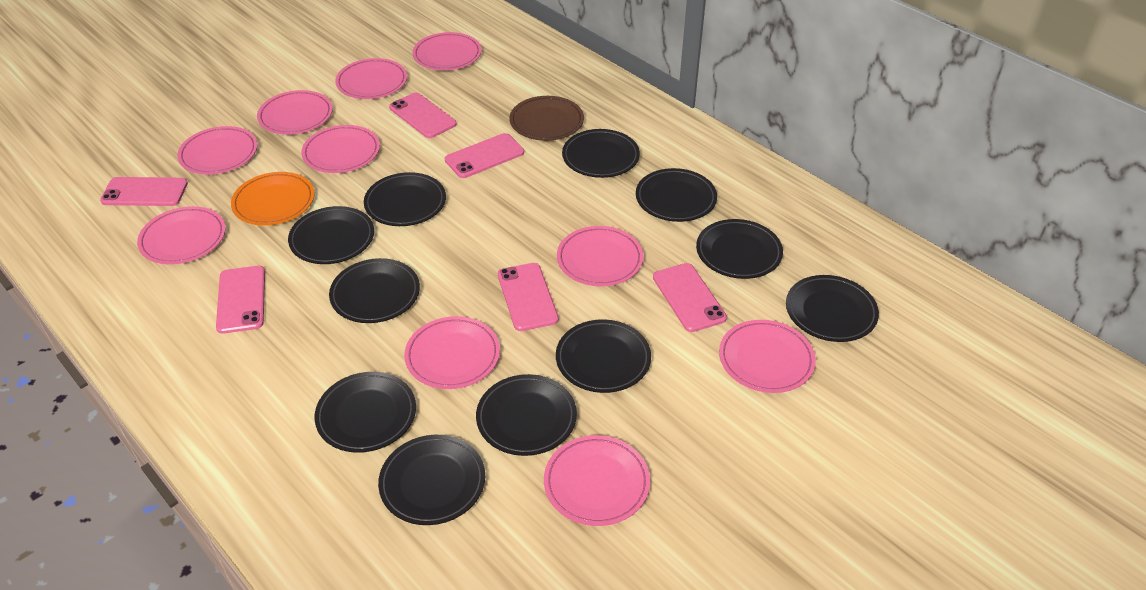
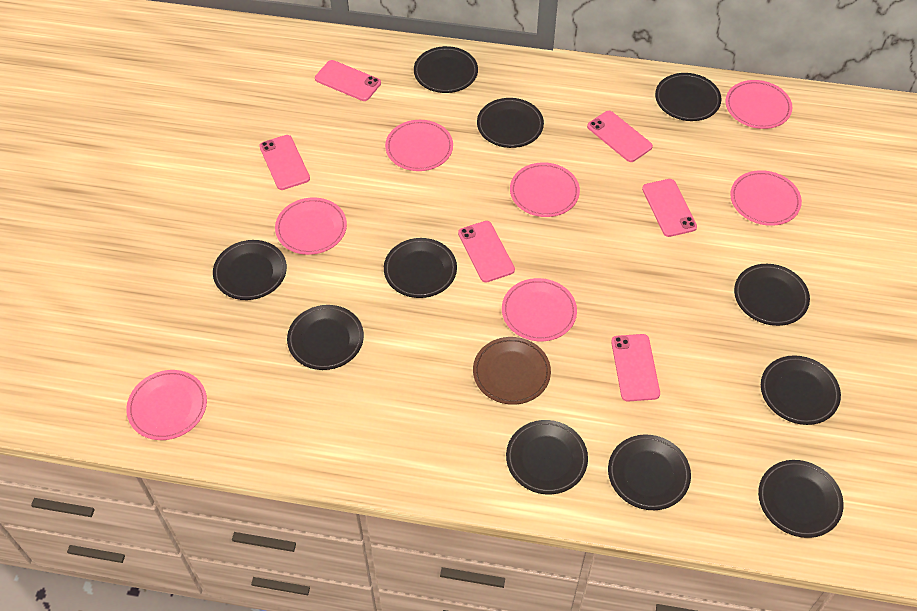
orange plate: [231,172,315,226] = 1 -> none = 0
pink plate: [137,206,226,265] [177,126,257,175] [257,90,333,135] [301,125,380,173] [335,58,407,99] [404,316,500,389] [412,32,481,71] [544,435,650,526] [557,226,643,286] [719,320,816,393] = 10 -> [126,370,207,440] [275,197,347,255] [385,120,453,171] [502,278,577,341] [510,162,580,217] [725,80,792,129] [730,170,802,226] = 7

